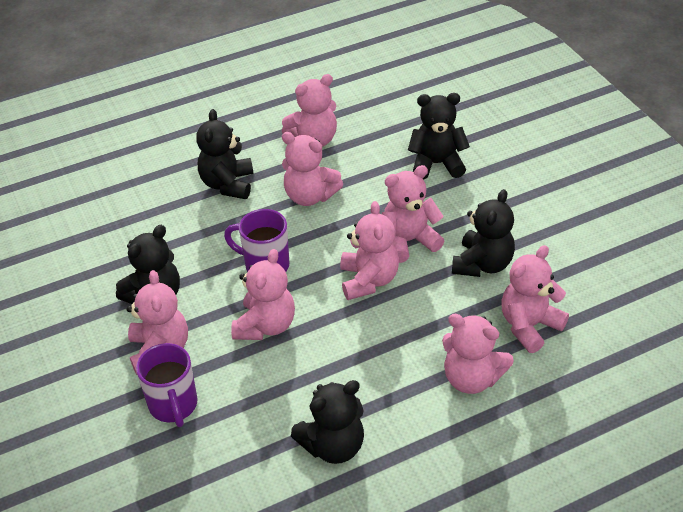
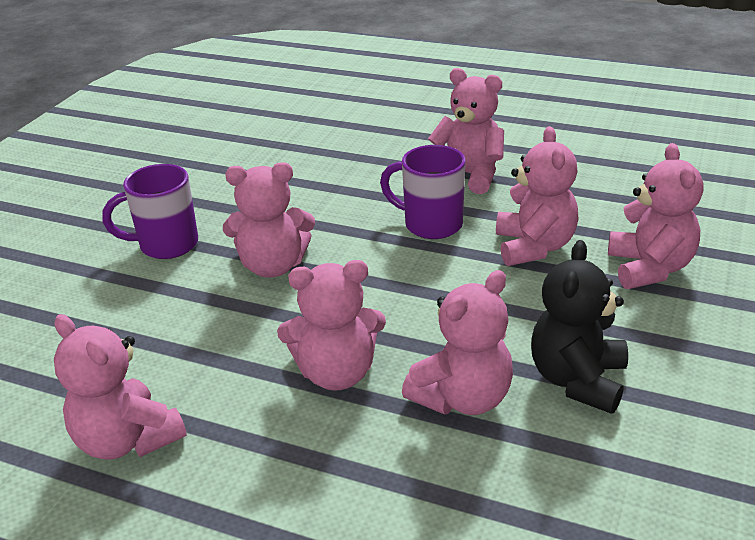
black teddy bear: [116,225,180,304] [196,109,253,199] [291,380,364,464] [408,93,470,180] [452,189,515,277] = 5 -> [531,240,628,414] = 1
pink teddy bear: [127,270,188,375] [231,249,295,340] [282,74,337,147] [282,132,343,206] [340,201,399,300] [382,165,444,263] [442,314,514,394] [501,245,569,353] = 8 -> [54,314,187,460] [223,162,315,277] [277,260,386,391] [402,270,513,415] [428,68,504,194] [496,126,578,266] [608,143,703,289] = 7

